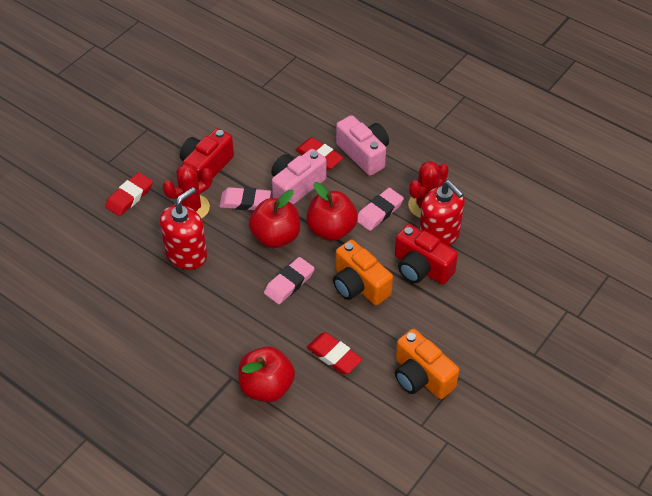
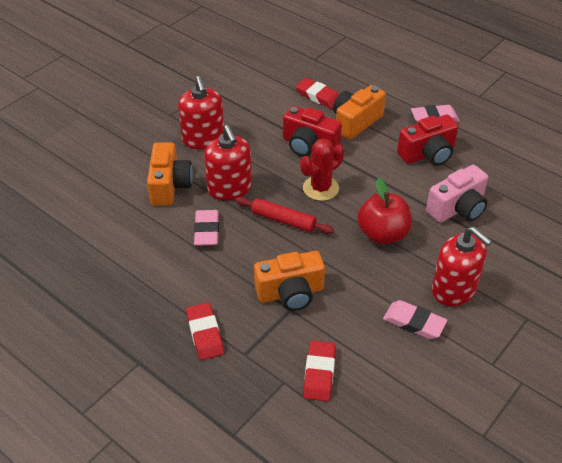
orange camera: [333,240,393,305] [395,329,459,399] = 2 -> [147,142,193,206] [254,251,325,311] [333,85,386,140] = 3
pink camera: [271,149,326,205] [336,115,389,176] = 2 -> [426,165,488,223] = 1
red apple: [238,346,295,402] [249,190,300,248] [307,182,358,241] = 3 -> [357,178,412,245] = 1
red cactus: [163,163,213,219] [408,161,449,218] = 2 -> [300,139,344,201] = 1
red rolling pin: none = 0 -> [235,197,334,234] = 1
red soap dispenser: [159,187,207,270] [419,180,465,246] = 2 -> [178,76,224,149] [204,125,252,200] [432,227,492,306] = 3

